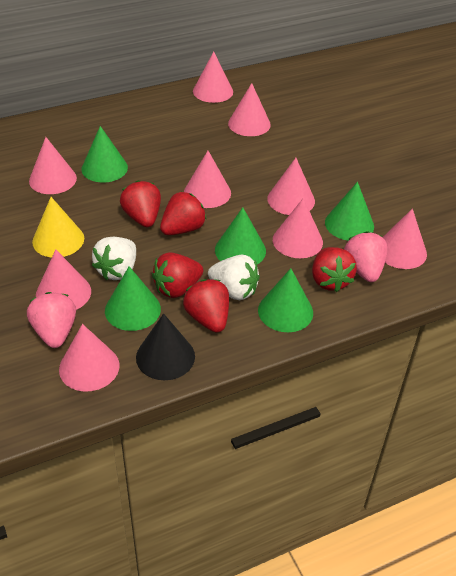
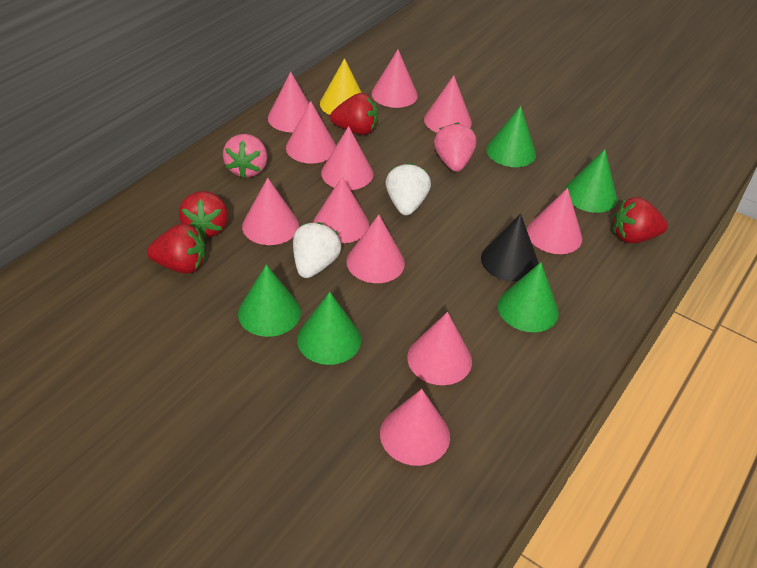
pink cone: [29,137,77,194] [36,250,91,310] [59,324,120,392] [184,151,231,208] [193,52,233,103] [228,83,271,136] [267,158,315,215] [273,198,323,258] [382,209,427,269] = 9 -> [242,178,299,245] [268,72,309,132] [286,101,336,164] [313,176,369,243] [321,126,373,190] [346,215,405,283] [372,50,418,108] [380,389,450,466] [407,312,472,385] [424,76,472,133] [527,188,582,254] = 11
red strawberry: [120,180,161,227] [152,252,203,298] [160,192,207,235] [183,279,229,333] [312,247,357,292] = 5 -> [147,223,206,274] [179,191,228,239] [330,93,378,135] [614,197,668,243] = 4

